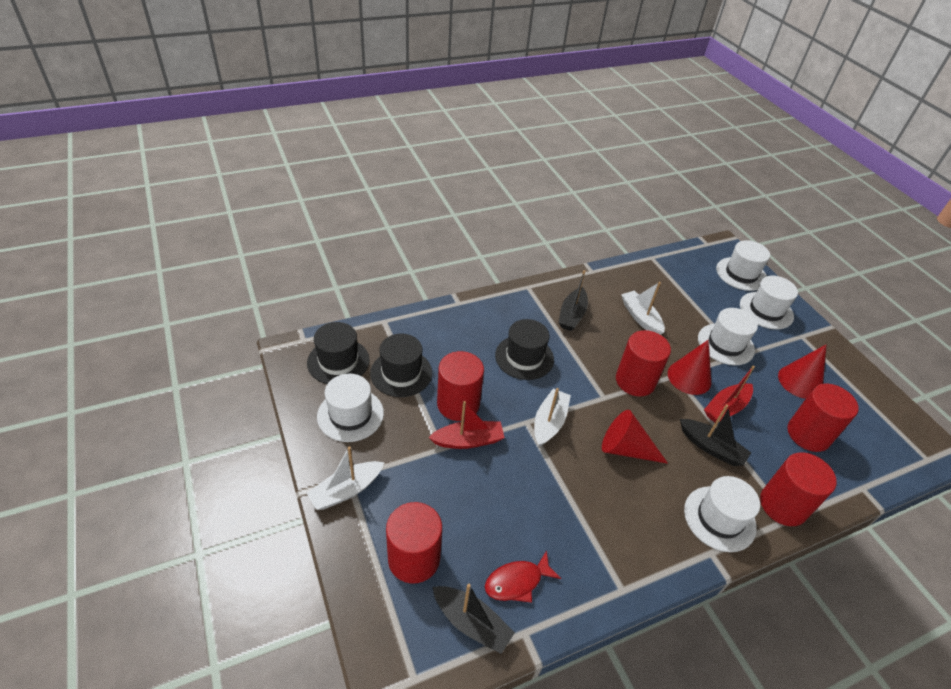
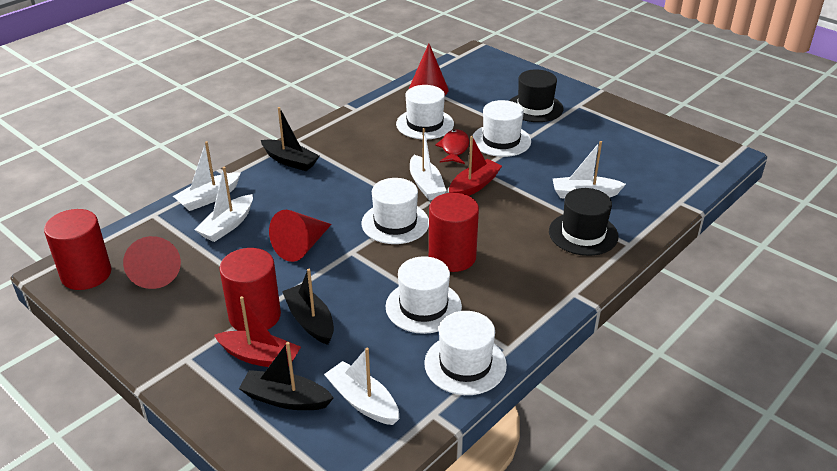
black hat: [307,322,370,384] [370,334,432,397] [495,319,554,380] = 3 -> [509,70,564,122] [549,188,619,256] = 2
red cylinder: [386,502,442,583] [437,351,484,421] [616,330,671,396] [760,452,837,526] [787,383,859,452] = 5 -> [44,209,111,290] [219,248,281,331] [429,193,479,272] = 3
white boat: [307,446,384,510] [534,388,571,447] [621,282,665,335] = 3 -> [173,141,241,211] [195,167,253,242] [324,348,400,425] [410,128,446,200] [553,141,626,199] = 5

